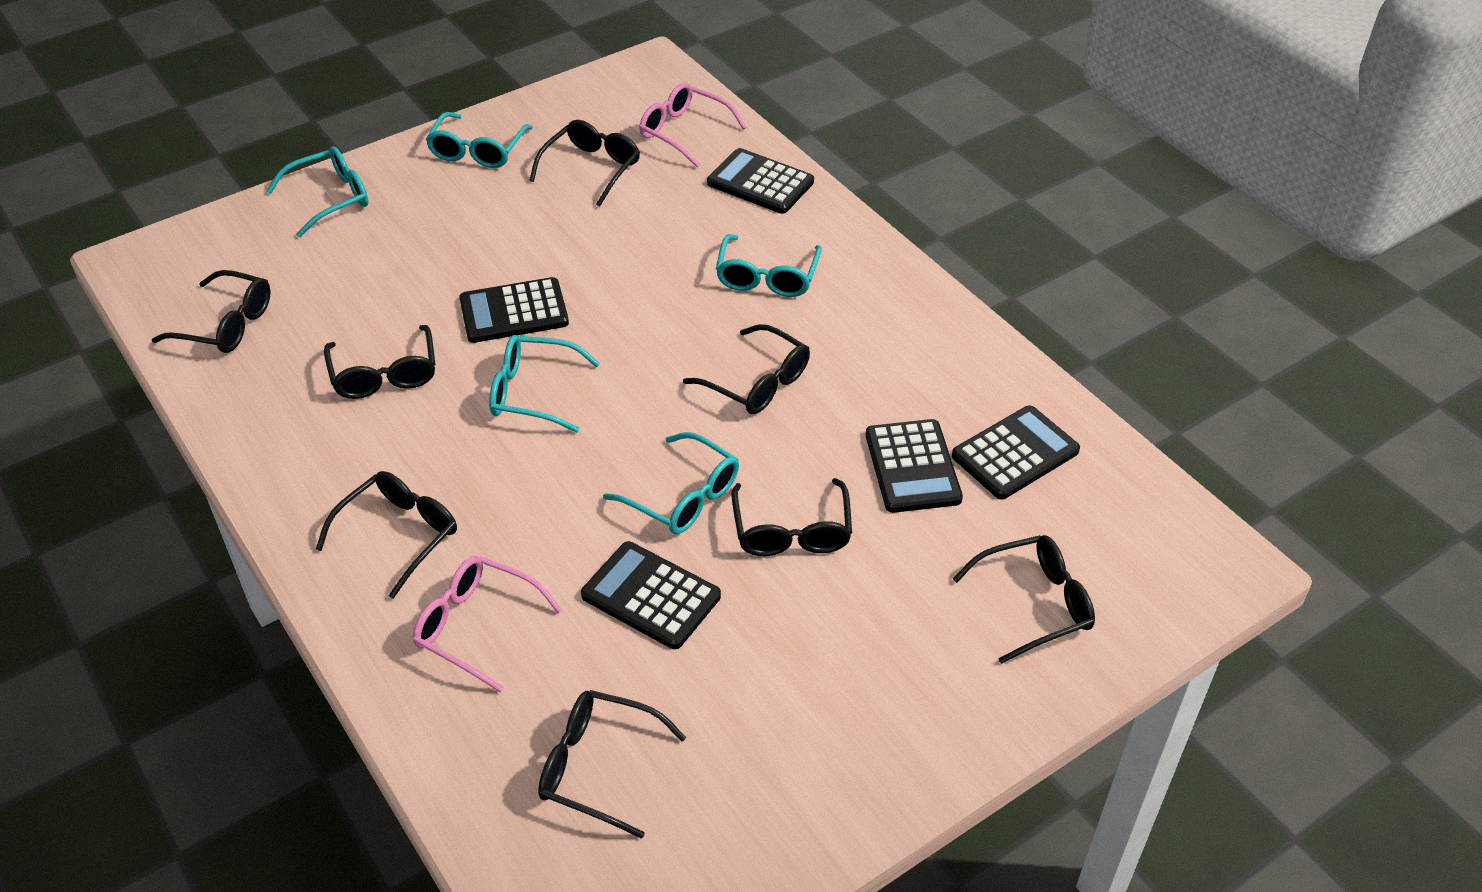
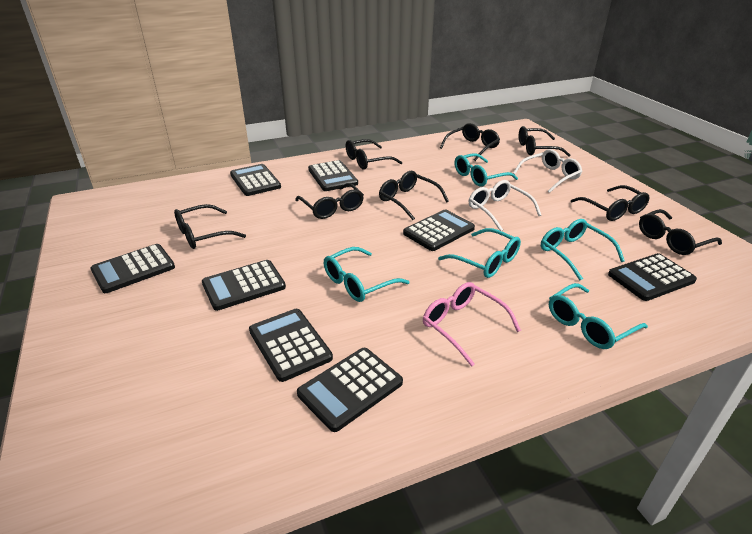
black calculator: [459,277,569,343] [581,541,721,649] [707,148,814,214] [865,419,963,513] [952,405,1080,500] = 5 -> [90,244,175,293] [202,260,286,311] [230,164,281,196] [249,309,333,382] [297,348,403,432] [308,160,358,191] [403,210,475,251] [608,253,697,301] = 8
pink glasses: [413,556,562,692] [639,83,747,168] = 2 -> [423,282,521,367] = 1
white glasses: none = 0 -> [469,180,542,231] [513,149,582,193] = 2

